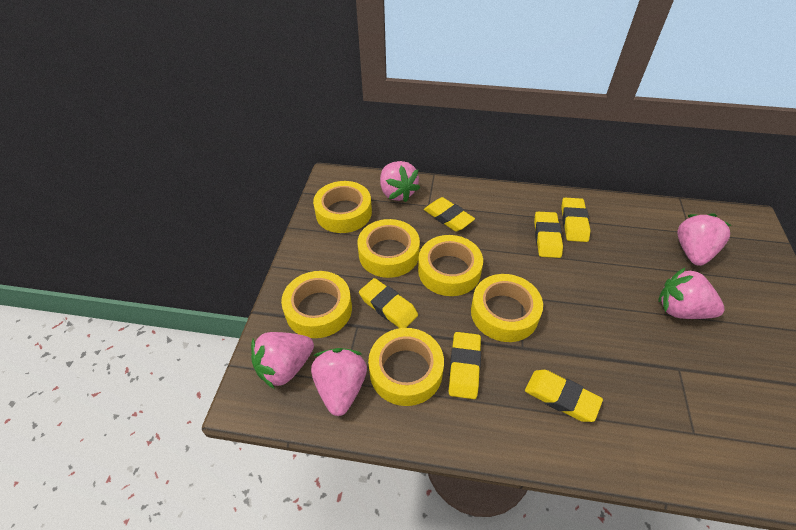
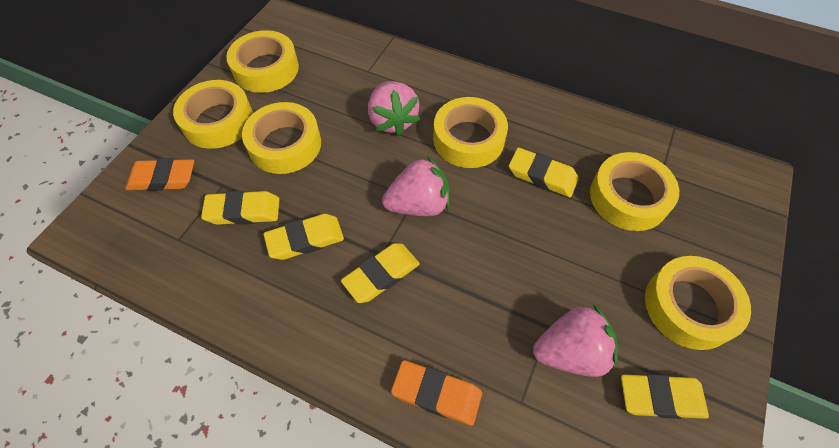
orange eraser: none = 0 -> [125,158,194,191] [391,360,482,426] = 2
pink strawberry: [251,332,314,389] [311,348,367,416] [380,161,420,202] [658,268,725,319] [677,214,731,266] = 5 -> [368,81,420,136] [382,156,450,216] [533,304,618,377] = 3
yellow eraser: [359,278,418,328] [424,197,475,231] [449,332,481,399] [525,370,603,422] [534,212,563,258] [561,198,590,242] = 6 -> [201,191,280,225] [264,214,344,260] [341,243,420,303] [509,148,579,197] [621,374,709,419] = 5

